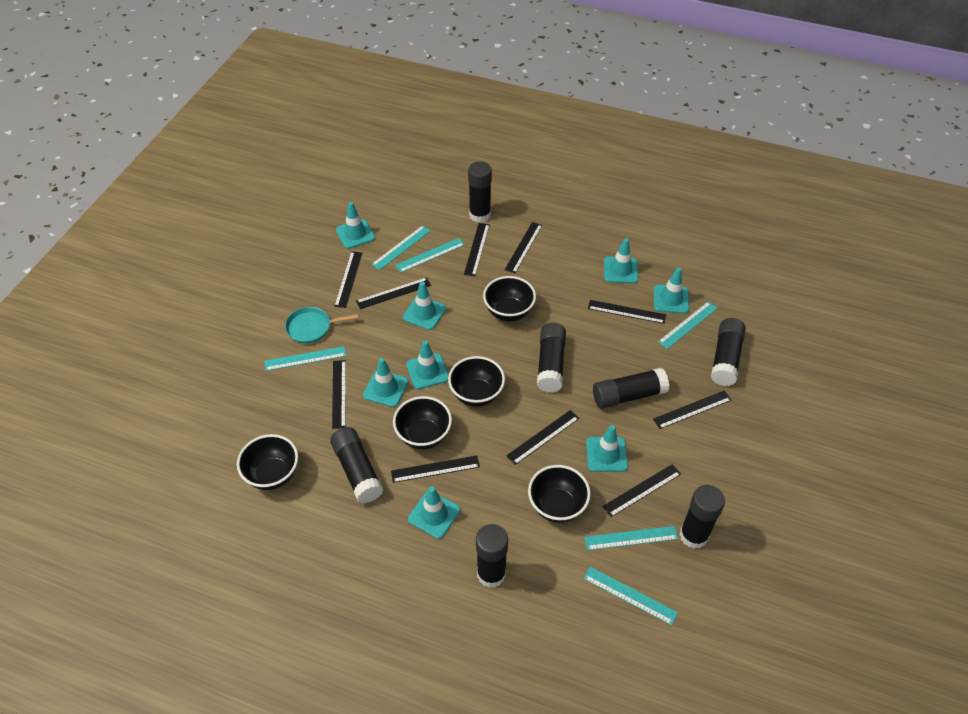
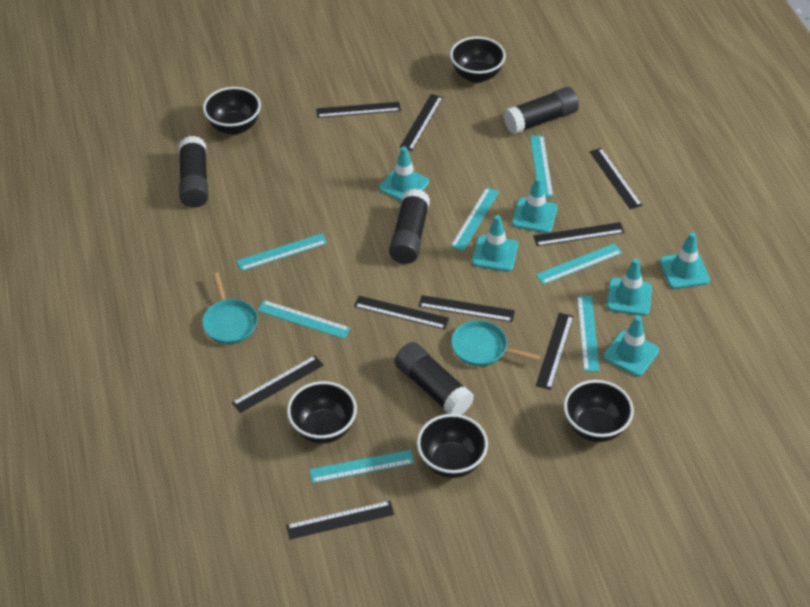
black glue stick: [330,427,383,503] [468,161,492,223] [476,524,508,588] [537,323,566,392] [593,368,669,409] [679,485,725,549] [711,318,746,386] = 7 -> [179,136,209,208] [389,189,430,264] [395,342,474,415] [504,87,579,134] = 4
black ruler: [332,360,346,429] [334,251,362,308] [356,277,431,309] [391,455,480,483] [464,223,490,276] [505,222,543,273] [506,410,579,465] [588,300,666,324] [602,464,681,517] [653,391,731,429] = 10 -> [232,355,324,413] [286,501,394,539] [316,102,401,118] [354,296,449,329] [400,94,443,151] [419,295,515,322] [533,222,625,246] [536,313,574,390] [589,148,642,209] = 9
turquoise pan: [285,307,358,343] = 1 -> [202,272,258,344] [451,320,541,366] = 2
turquoise ruler: [265,346,346,371] [371,225,431,270] [395,238,465,272] [583,567,678,625] [584,526,678,550] [658,301,718,349] = 6 -> [236,233,327,271] [257,300,350,339] [309,450,414,483] [450,187,499,251] [530,135,553,197] [536,243,622,285] [577,296,600,372] = 7
turquoise traffic cone: [336,202,375,249] [363,358,408,407] [403,282,446,330] [406,340,449,389] [408,486,460,539] [586,425,628,472] [604,238,638,284] [654,268,689,314] = 8 -> [379,146,429,201] [472,215,518,271] [512,177,558,233] [603,316,659,376] [607,259,652,316] [660,232,710,289] = 6

